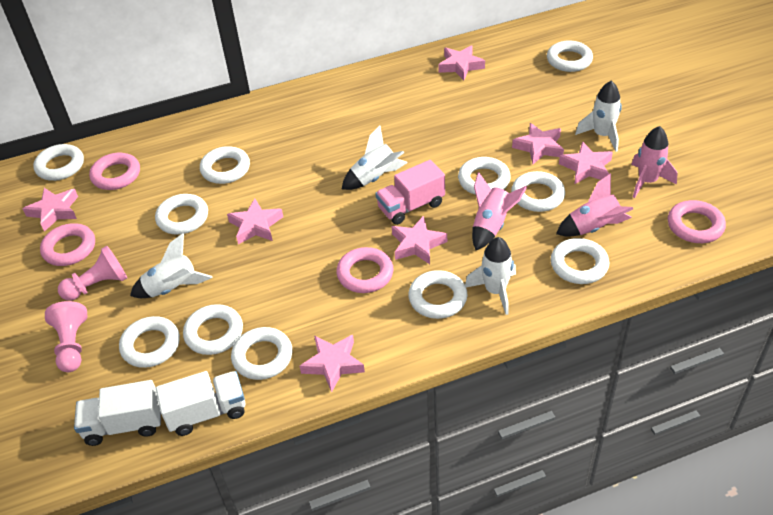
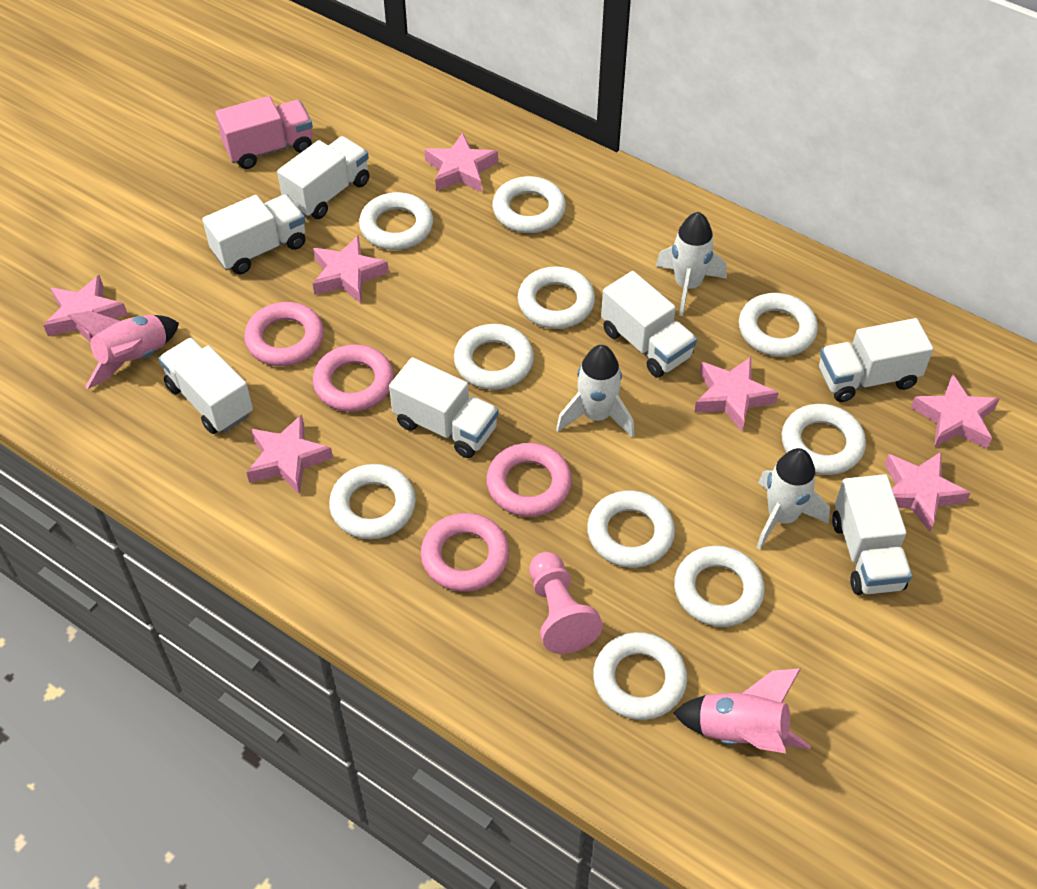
pink pawn: [45,301,88,372] [58,246,127,301] = 2 -> [529,552,603,654] = 1
pink rocket: [472,172,527,250] [556,173,633,237] [631,126,677,198] = 3 -> [68,311,179,389] [673,668,811,753] = 2
white ring: [33,144,84,181] [119,316,180,368] [155,194,208,235] [183,304,243,355] [200,146,250,184] [231,327,292,380] [408,270,468,319] [458,157,511,195] [511,171,565,212] [547,40,593,72] [551,238,609,284] = 11 -> [329,464,416,539] [359,192,433,250] [454,324,534,390] [492,176,566,233] [517,266,595,329] [587,490,675,568] [593,632,687,720] [674,545,765,627] [739,293,818,357] [782,404,866,475] = 10
white rocket: [130,233,212,298] [342,125,407,190] [465,237,516,315] [575,80,622,152] = 4 -> [556,345,634,438] [656,212,727,316] [756,448,830,550] = 3
white truck: [74,380,161,446] [156,371,245,436] = 2 -> [158,338,253,434] [202,194,306,274] [277,136,369,219] [389,357,499,458] [601,271,697,378] [819,318,933,402] [832,474,912,595] = 7

